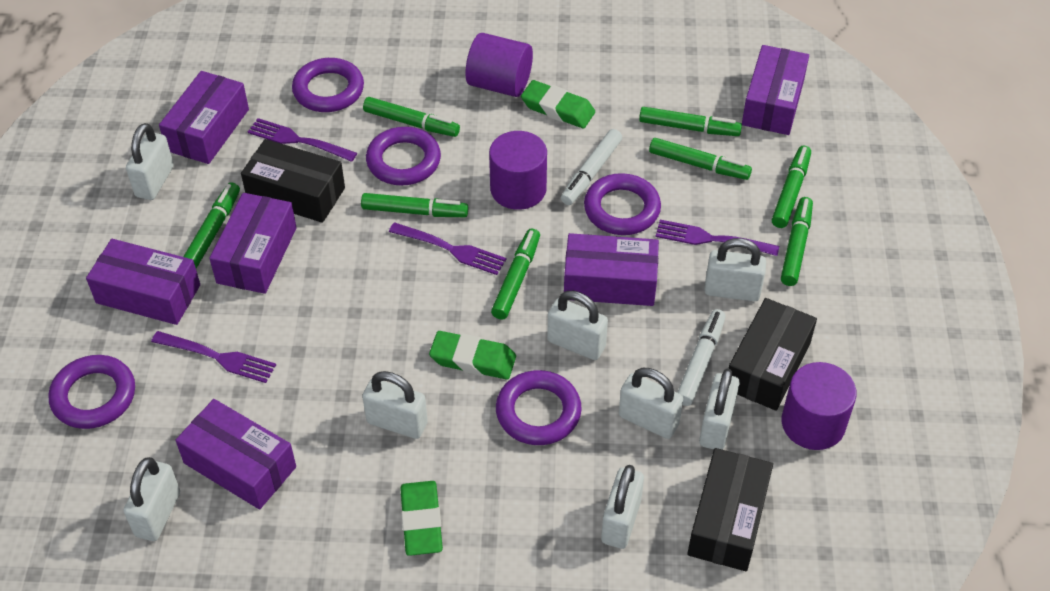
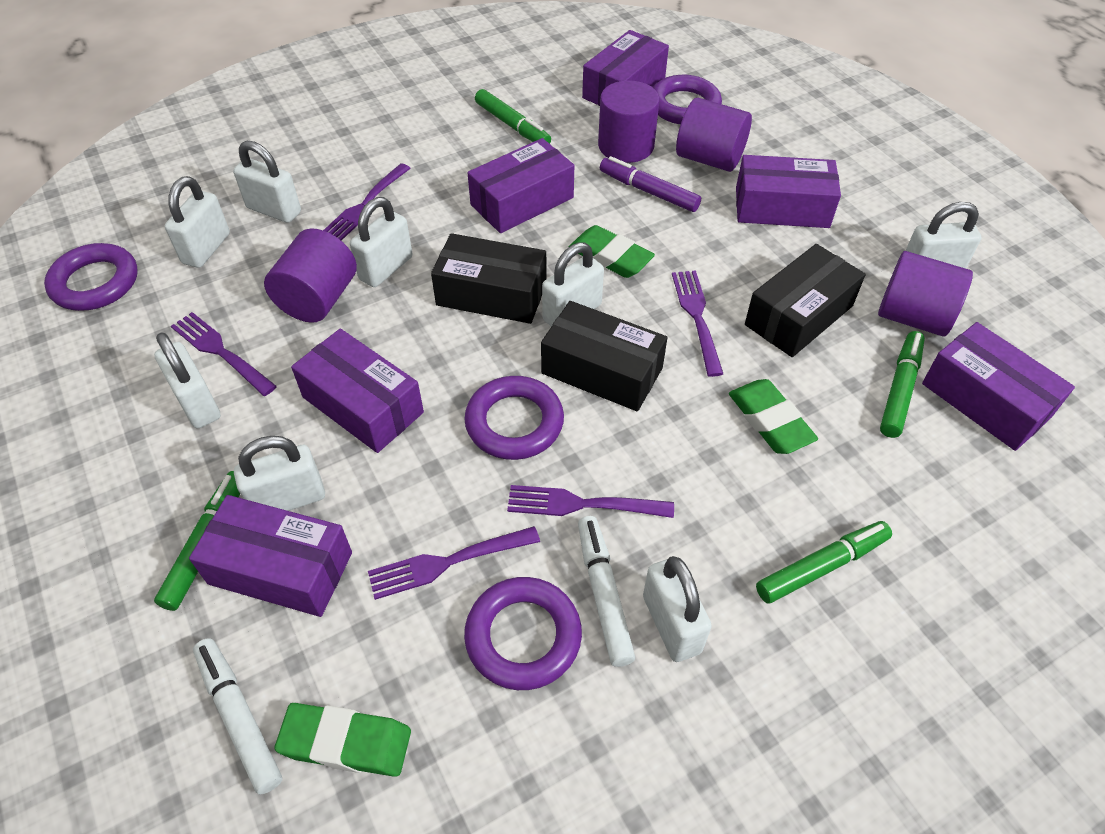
green marker: [183,182,240,268] [361,193,468,217] [363,97,460,137] [491,228,540,320] [639,107,742,136] [649,138,752,180] [772,145,811,228] [781,197,813,286] = 8 -> [154,471,240,611] [475,89,551,144] [756,521,892,604] [880,331,925,438] = 4
purple cylinder: [465,33,533,97] [489,131,547,210] [782,362,857,450] = 3 -> [264,229,357,323] [598,80,659,163] [676,98,752,172] [878,251,973,336] = 4
purple fork: [151,331,276,383] [248,118,357,162] [389,222,506,275] [656,220,779,256] = 4 -> [171,312,277,396] [323,163,411,241] [368,526,540,600] [507,485,674,518] [672,270,723,377] = 5
purple marker: none = 0 -> [600,156,701,212] = 1
purple ring: [49,355,135,429] [292,58,364,112] [366,127,441,186] [496,370,582,445] [584,173,661,235] = 5 -> [44,243,138,311] [464,376,564,460] [464,577,582,690] [653,75,722,124] = 4

